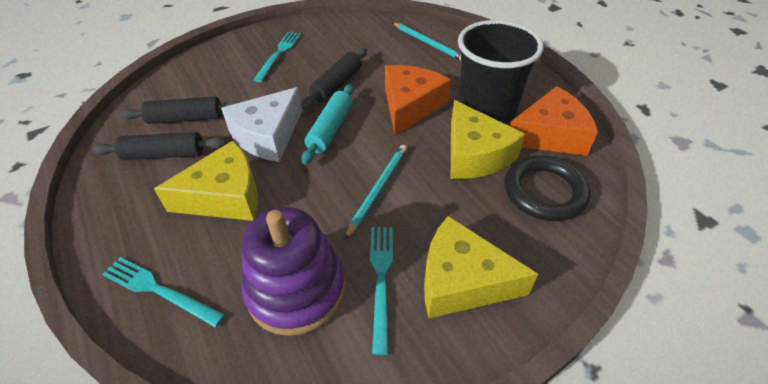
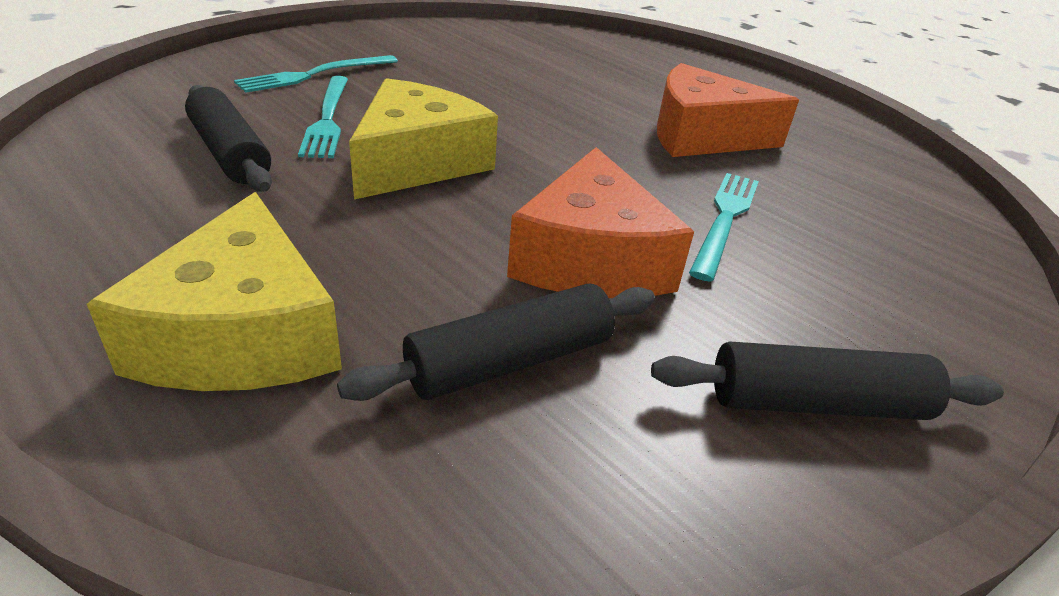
black cup: [458,20,544,124] = 1 -> none = 0
black ring: [505,155,590,221] = 1 -> none = 0
purple stacking toy: [242,207,346,336] = 1 -> none = 0
turquoise pencil: [345,145,407,239] [392,22,461,61] = 2 -> none = 0
turquoise rolling pin: [301,84,354,164] = 1 -> none = 0
white cheese: [221,87,303,162] = 1 -> none = 0
yellow cheese: [154,141,258,221] [424,216,538,318] [451,100,525,179] = 3 -> [87,192,342,391] [349,78,498,200] = 2

